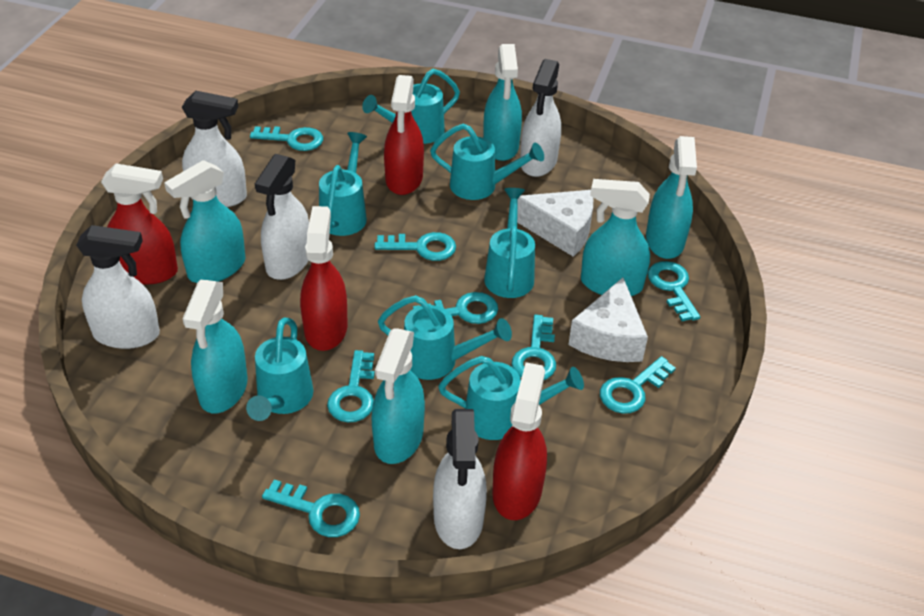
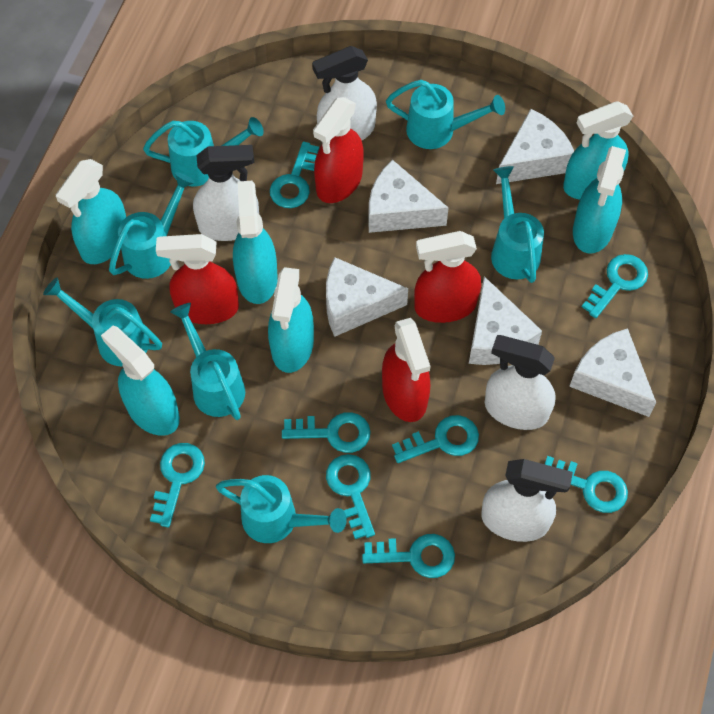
white cheese: [517,190,593,257] [568,278,648,362] = 2 -> [326,257,408,337] [368,160,449,233] [469,276,542,365] [496,109,574,184] [569,328,656,417] = 5
white spray bottle: [76,225,160,349] [182,91,247,207] [255,154,309,280] [433,409,487,549] [520,59,561,177] = 5 -> [193,145,259,241] [312,46,377,140] [481,459,573,542] [485,335,556,430] = 4

